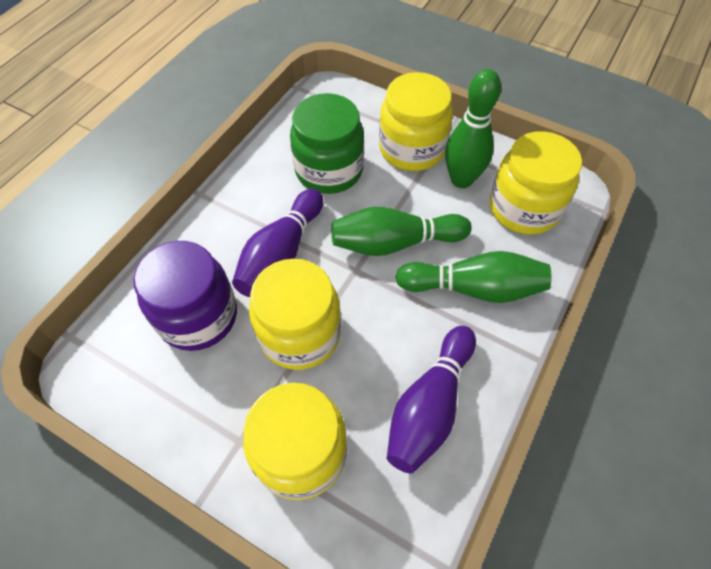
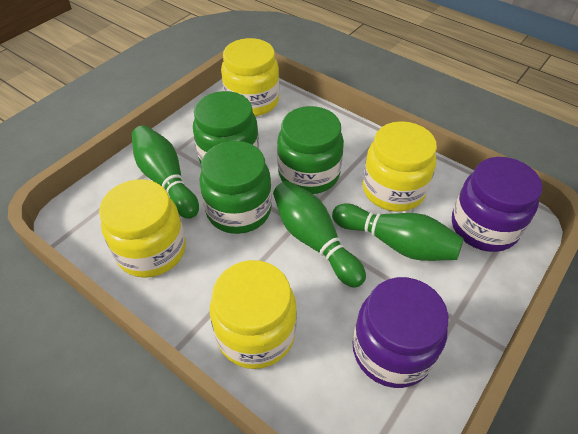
green jar: [290,93,364,194] = 1 -> [193,91,259,163] [200,141,272,234] [277,106,344,194] = 3
purple bowling pin: [232,189,323,297] [387,326,476,474] = 2 -> none = 0
purple jar: [133,241,237,351] = 1 -> [352,277,449,388] [452,157,542,252] = 2

